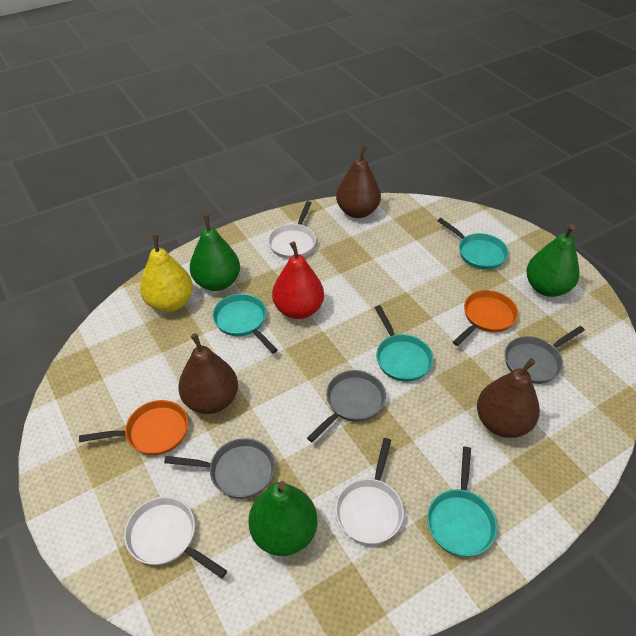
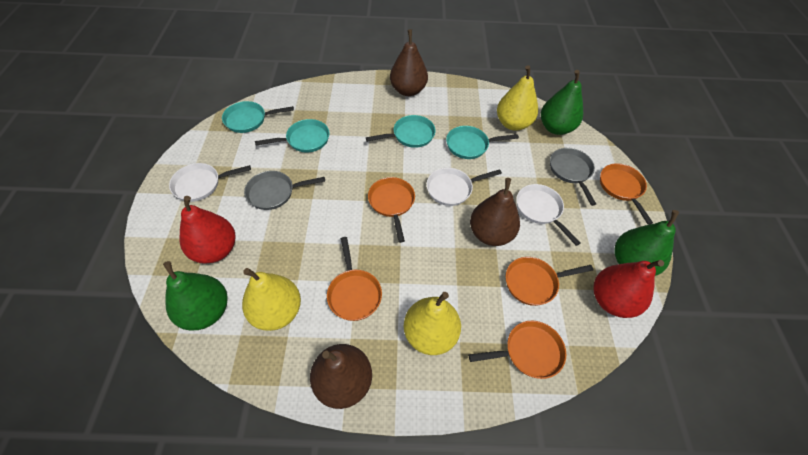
grey pan: [164,438,275,499] [307,370,386,442] [505,326,585,384] = 3 -> [244,171,325,210] [550,148,596,206] = 2
orange pan: [79,400,188,455] [453,290,518,346] = 2 -> [327,237,382,321] [368,177,415,243] [469,321,566,379] [506,257,593,306] [600,163,653,225] = 5
red pear: [272,241,324,319] = 1 -> [179,196,235,264] [593,260,664,318] = 2
yellow pear: [140,234,193,312] = 1 -> [242,268,301,331] [404,292,461,355] [497,65,538,131] = 3

